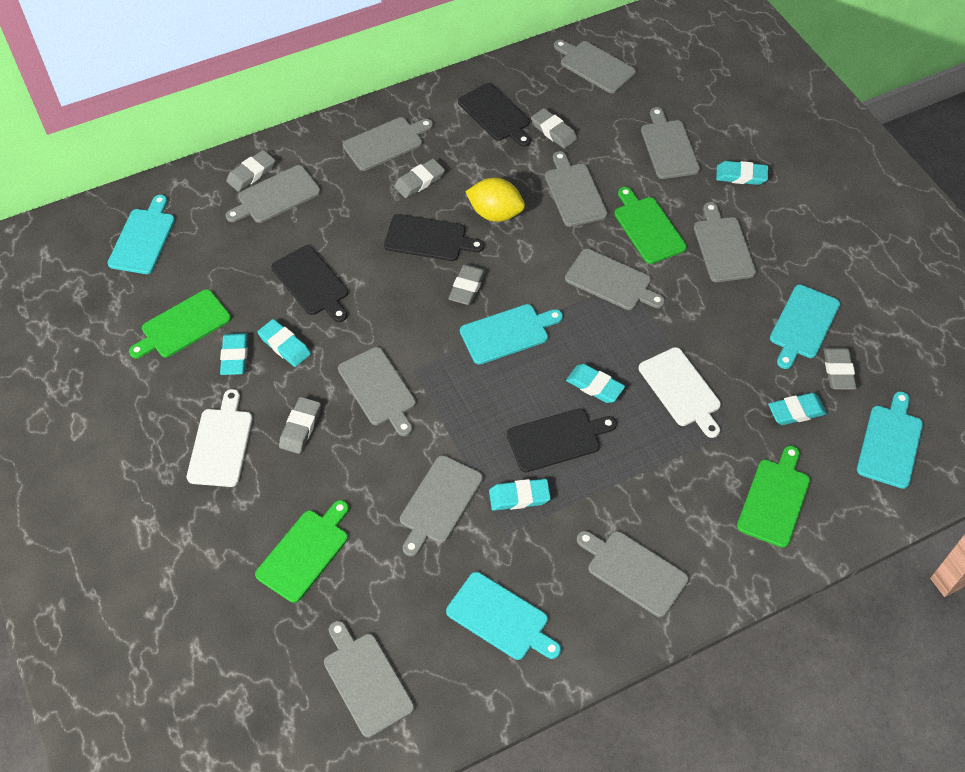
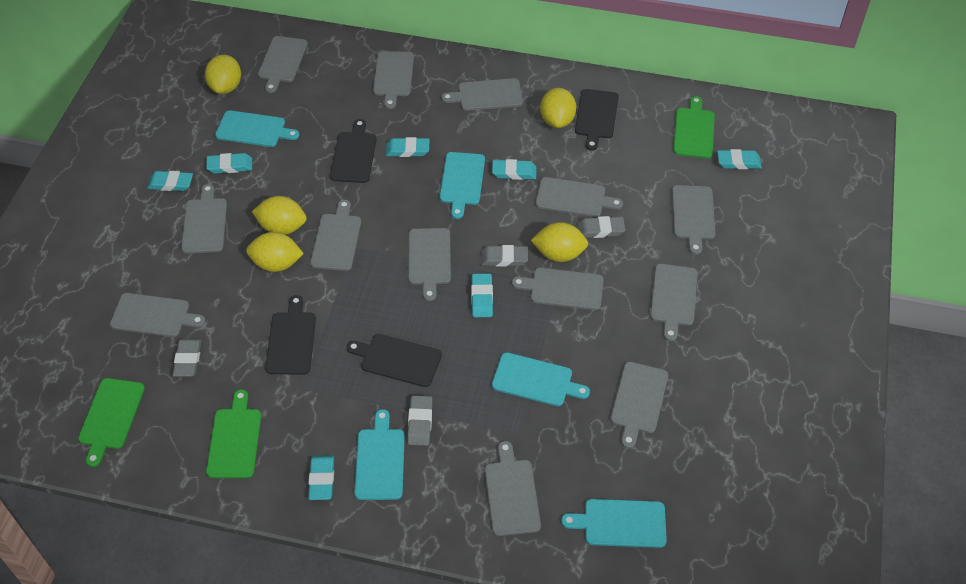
green cutting board: [129,289,231,359] [255,500,349,603] [614,187,687,264] [737,446,810,548] = 4 -> [78,378,145,467] [206,390,261,478] [673,96,715,158] = 3
grey cutting board: [225,165,321,223] [324,621,414,738] [338,347,416,436] [343,117,433,171] [400,455,483,557] [545,151,608,227] [554,40,636,94] [565,249,665,310] [577,531,689,617] [641,107,700,179] [694,202,756,282] = 11 -> [110,293,206,337] [181,184,227,254] [258,36,308,93] [310,200,361,271] [373,51,414,109] [408,228,451,301] [441,78,523,111] [485,441,541,536] [512,268,604,310] [536,177,623,217] [610,362,668,449] [650,264,698,341] [672,185,716,255] = 13
grey eraser: [226,150,275,192] [279,397,321,454] [394,159,445,198] [448,264,486,305] [531,108,577,149] [824,347,857,389] = 6 -> [173,339,202,377] [407,396,433,446] [481,245,528,267] [577,216,625,238] = 4
turquoise eraser: [220,333,248,375] [258,319,311,367] [489,479,551,511] [566,364,625,403] [716,161,768,185] [768,393,827,425] = 6 -> [147,171,193,191] [206,153,252,174] [308,455,334,500] [386,137,429,157] [471,273,493,317] [492,159,536,180] [717,149,762,169] = 7
white cutting board: [187,389,252,487] [639,347,721,438] = 2 -> none = 0
yellow lemon: [465,178,525,222] = 1 -> [205,55,241,94] [246,232,304,272] [252,196,307,235] [531,222,588,262] [540,88,576,128] = 5

